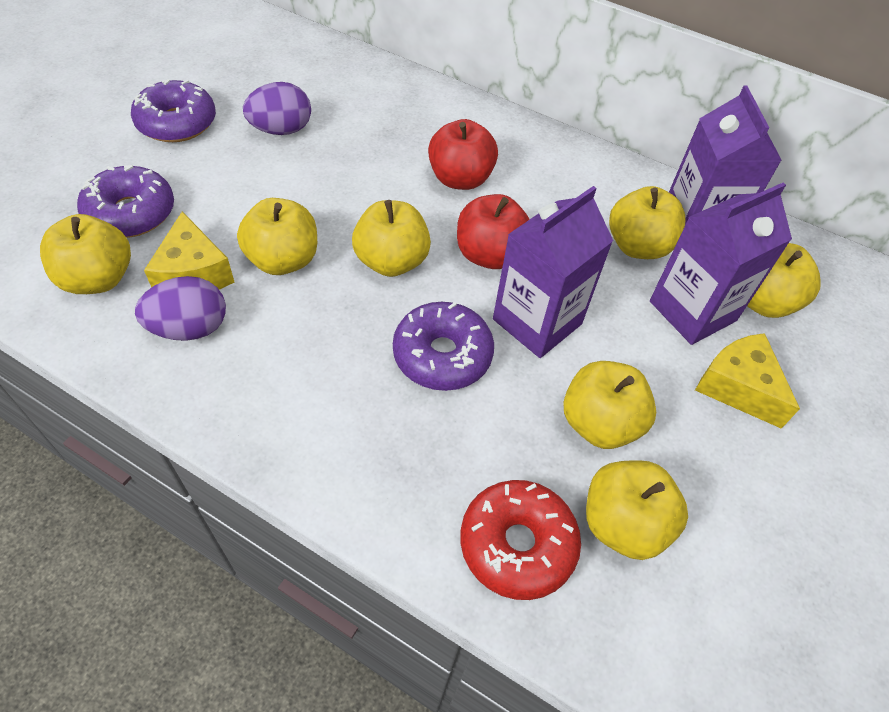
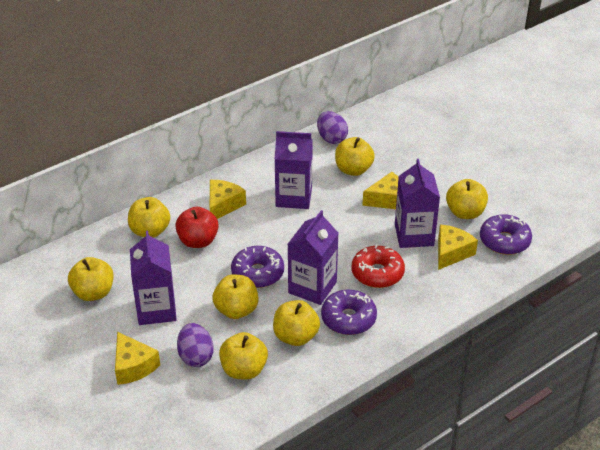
purple carton: [493,186,613,358] [650,182,792,345] [669,86,782,225] = 3 -> [130,231,177,325] [275,131,313,209] [288,210,338,305] [395,159,440,248] = 4
red apple: [428,119,498,190] [457,194,530,269] = 2 -> [175,207,219,248] = 1
yellow cheese: [144,211,235,290] [695,333,800,429] = 2 -> [115,332,160,385] [210,180,246,219] [362,172,399,209] [438,224,478,270] = 4

